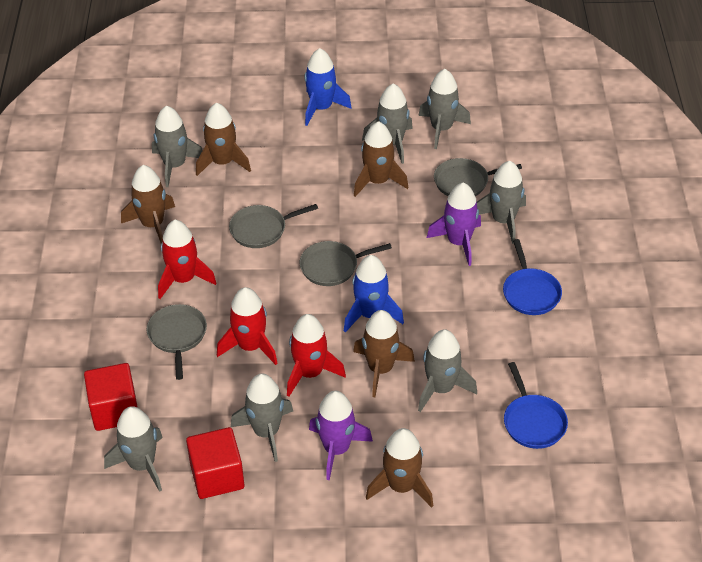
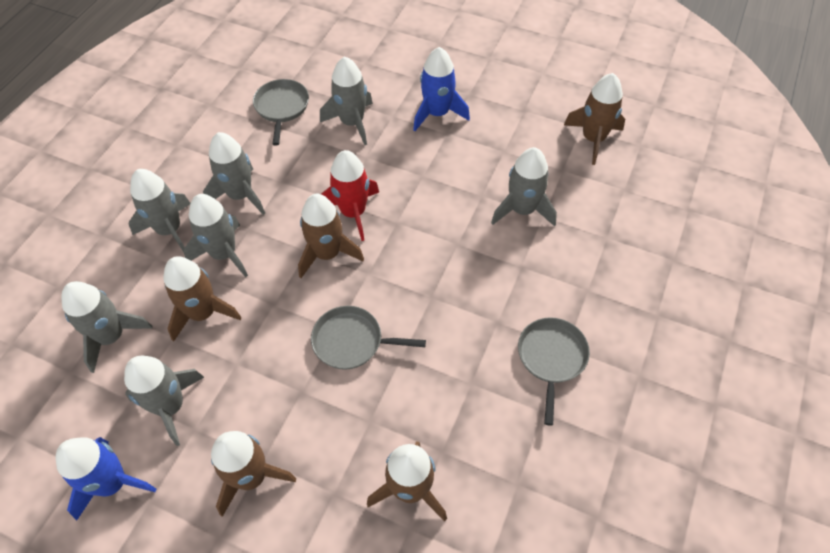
blue pan: [503,239,562,315] [504,362,568,449] = 2 -> none = 0
grey pan: [147,304,207,380] [229,204,318,248] [300,241,392,286] [434,158,522,196] = 4 -> [253,79,309,146] [311,306,426,370] [518,318,590,426] = 3
purple rocket: [309,391,373,480] [427,182,481,266] = 2 -> none = 0
red cube: [84,363,138,431] [186,427,244,499] = 2 -> none = 0
red rocket: [158,220,216,299] [217,287,278,365] [287,314,346,397] = 3 -> [321,150,379,241] = 1

